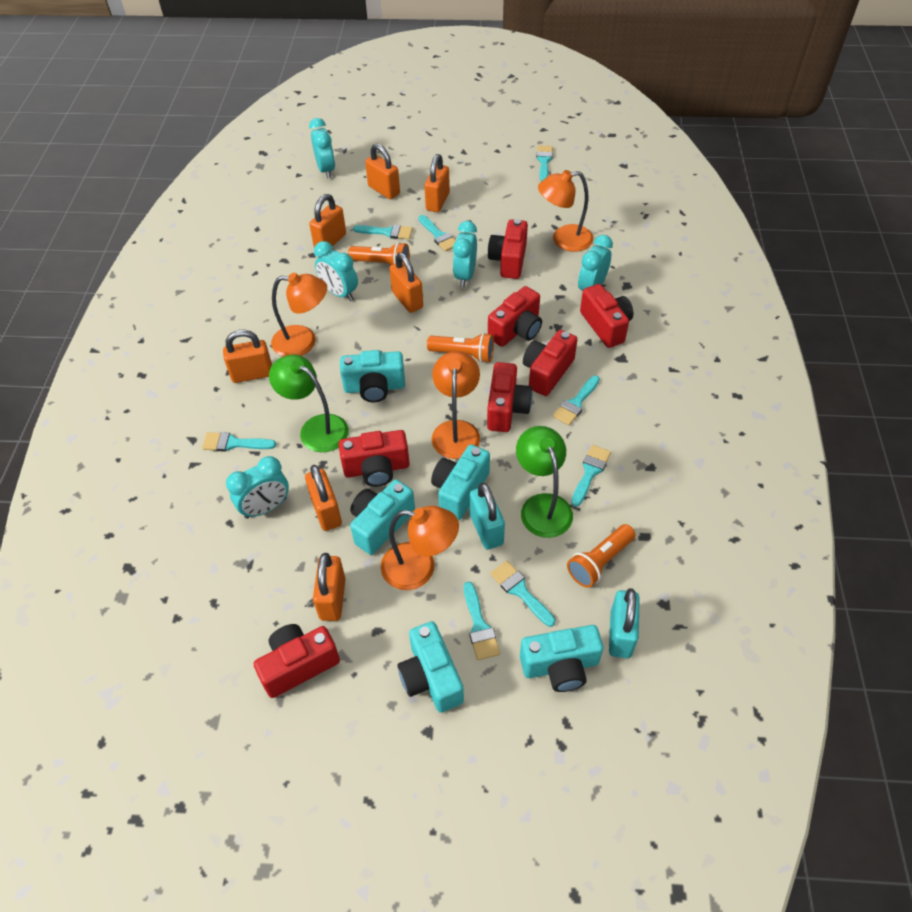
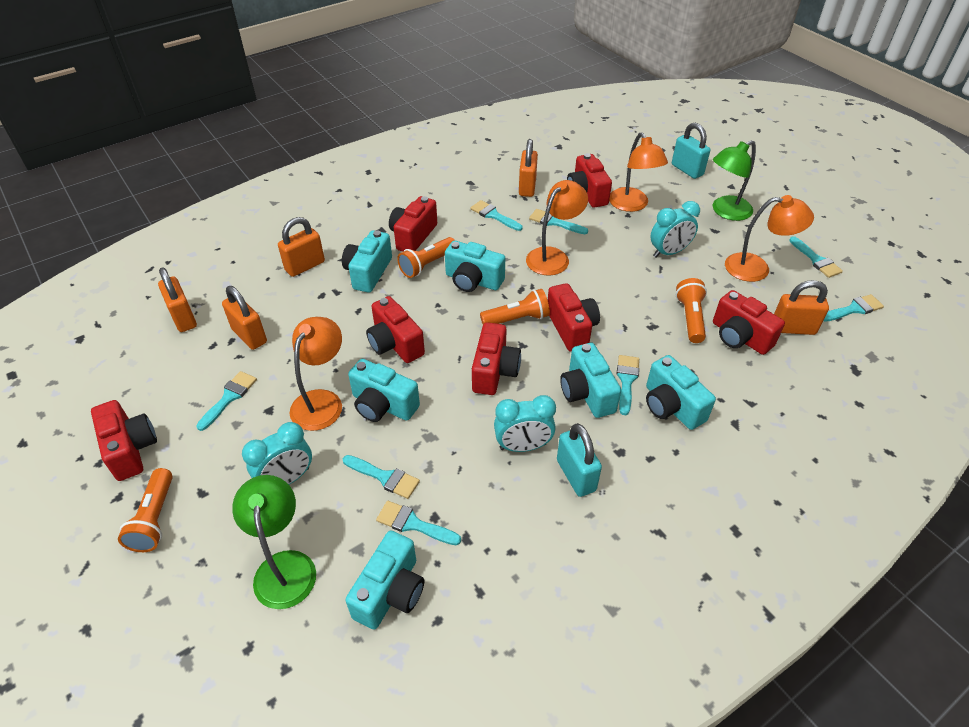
orange flashlight: [348,242,410,265] [427,333,494,363] [567,524,636,588] = 3 -> [118,468,173,552] [397,237,455,278] [480,289,550,324] [676,278,707,343] = 4
orange padlock: [223,330,272,383] [305,465,342,531] [309,194,346,248] [313,553,346,621] [365,144,400,199] [389,252,423,313] [424,154,450,212] = 7 -> [158,267,197,332] [222,286,267,350] [278,217,325,277] [519,139,538,197] [774,280,829,335] = 5
turquoise camera: [340,350,405,402] [350,479,415,555] [397,621,464,713] [431,444,490,520] [520,625,603,692] = 5 -> [342,230,392,293] [345,531,424,630] [348,359,420,422] [445,241,505,292] [560,343,621,418] [646,355,716,430] = 6
turquoise clock: [226,456,289,519] [309,118,335,178] [314,241,358,301] [453,221,477,287] [578,235,613,291] = 5 -> [242,422,312,485] [494,395,556,452] [650,201,700,257] = 3

